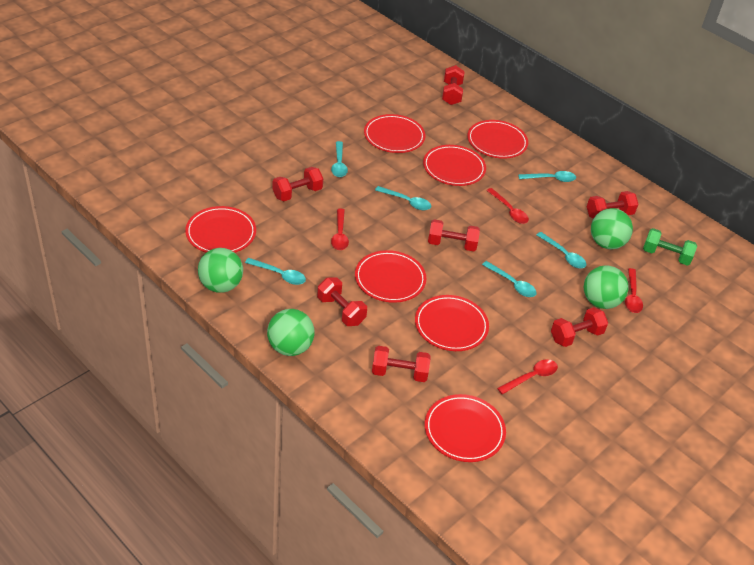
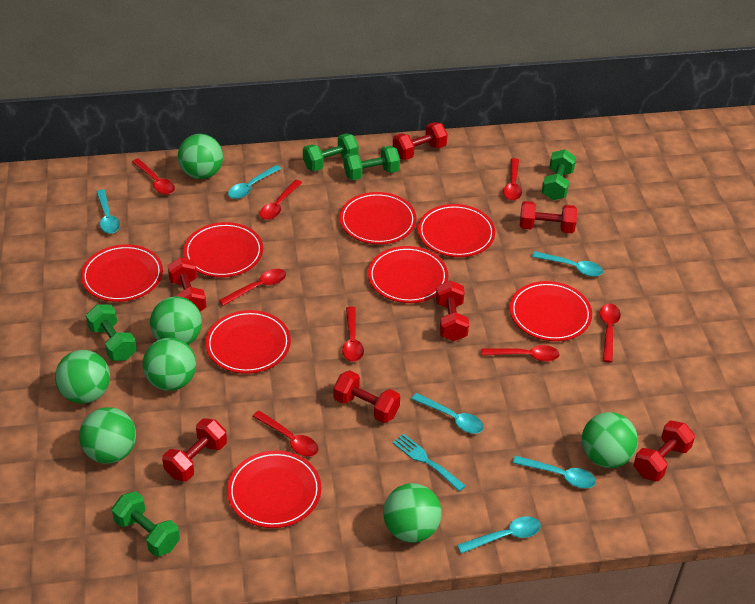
green ball: [198,248,243,293] [267,309,314,356] [584,265,629,309] [591,208,633,249] = 4 -> [55,350,110,404] [79,407,136,464] [143,338,196,391] [150,296,202,345] [178,134,223,179] [383,483,442,543] [582,412,638,468] = 7
green dumbbell: [643,228,697,266] = 1 -> [86,304,137,361] [112,491,180,557] [303,133,359,171] [344,146,400,180] [542,149,576,200] = 5
red plate: [185,206,256,253] [355,250,426,303] [364,114,426,153] [415,295,489,351] [423,145,486,186] [425,394,506,462] [467,120,528,159] = 7 -> [81,244,163,302] [183,222,263,278] [205,310,291,374] [227,450,321,528] [339,192,416,244] [368,246,448,303] [418,204,495,257] [510,281,592,341] = 8
red spoon: [331,209,349,250] [487,188,529,224] [497,359,558,394] [625,268,643,313] = 4 -> [132,159,175,195] [219,269,286,306] [252,411,318,457] [259,180,302,220] [342,307,364,362] [481,345,560,362] [503,158,522,201] [600,304,621,363] = 8
turquoise fork: none = 0 -> [393,433,466,491] = 1

